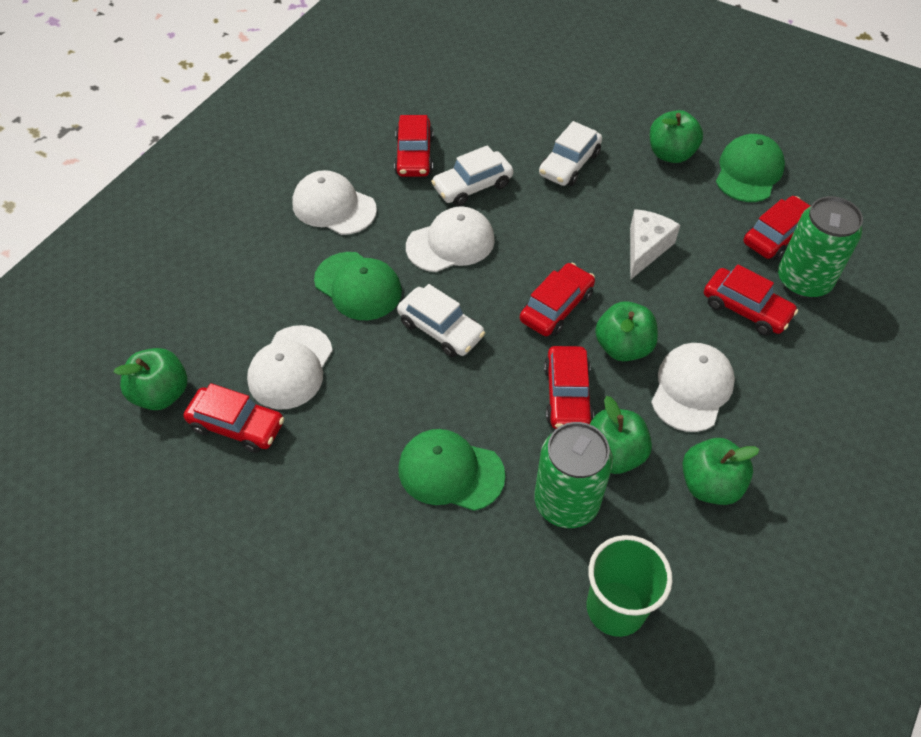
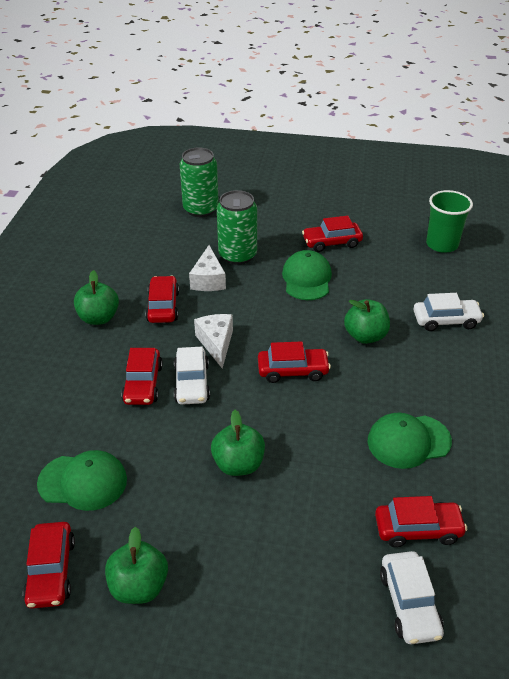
green apple: [113,348,187,410] [590,396,652,474] [595,301,658,361] [650,110,703,163] [682,438,760,505] = 5 -> [74,270,119,325] [105,527,168,604] [211,410,265,476] [344,299,390,344] = 4
white cap: [247,325,333,410] [292,170,377,235] [406,206,495,272] [651,343,735,432] = 4 -> none = 0
white cheese: [630,209,680,280] = 1 -> [189,245,226,291] [194,314,233,369] = 2

